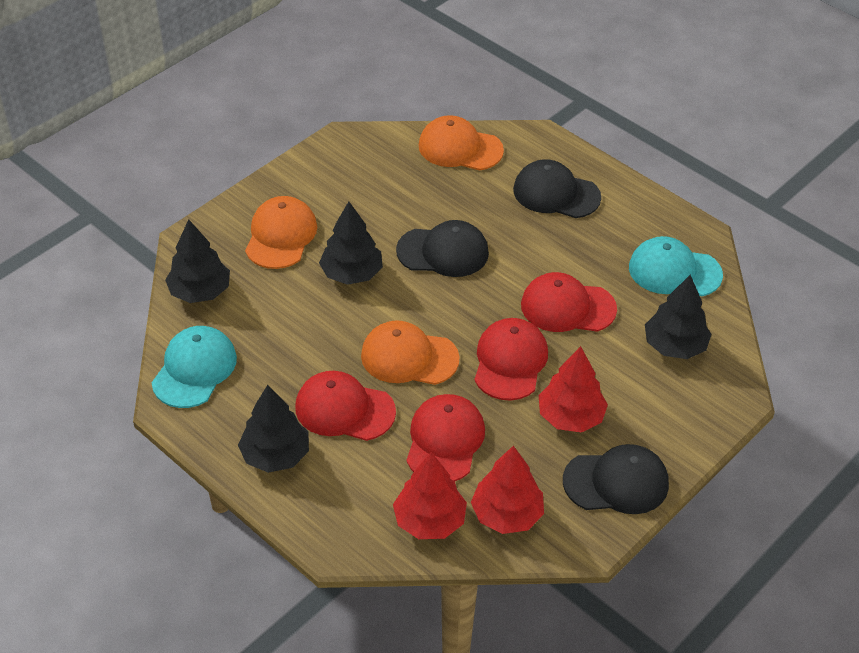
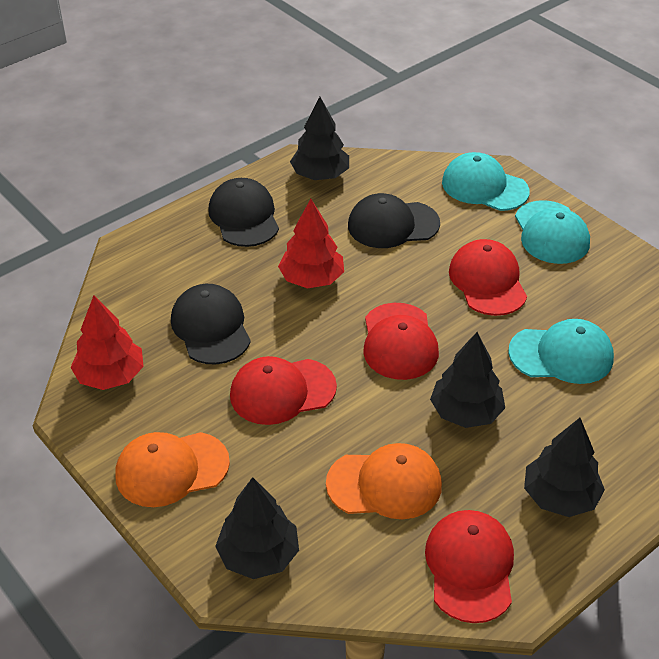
orange cap: [245,196,317,269] [361,320,460,385] [419,115,504,171] = 3 -> [115,432,230,507] [326,443,442,519] = 2
red tree: [393,452,467,539] [471,446,544,534] [539,346,608,433] = 3 -> [70,295,144,390] [278,199,344,288] = 2
turquoise cap: [152,326,237,408] [629,236,723,296] = 2 -> [442,152,529,211] [508,319,614,384] [515,200,590,264] = 3

